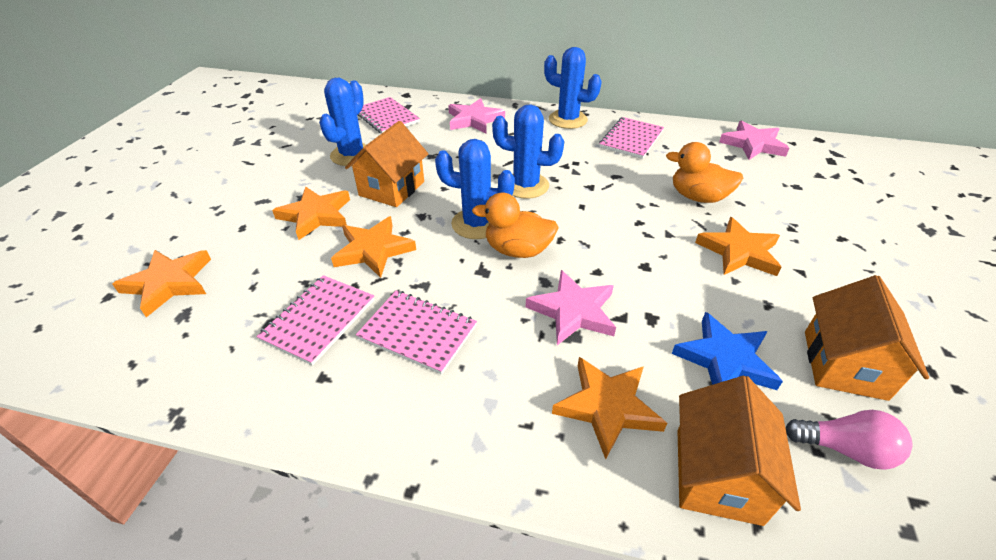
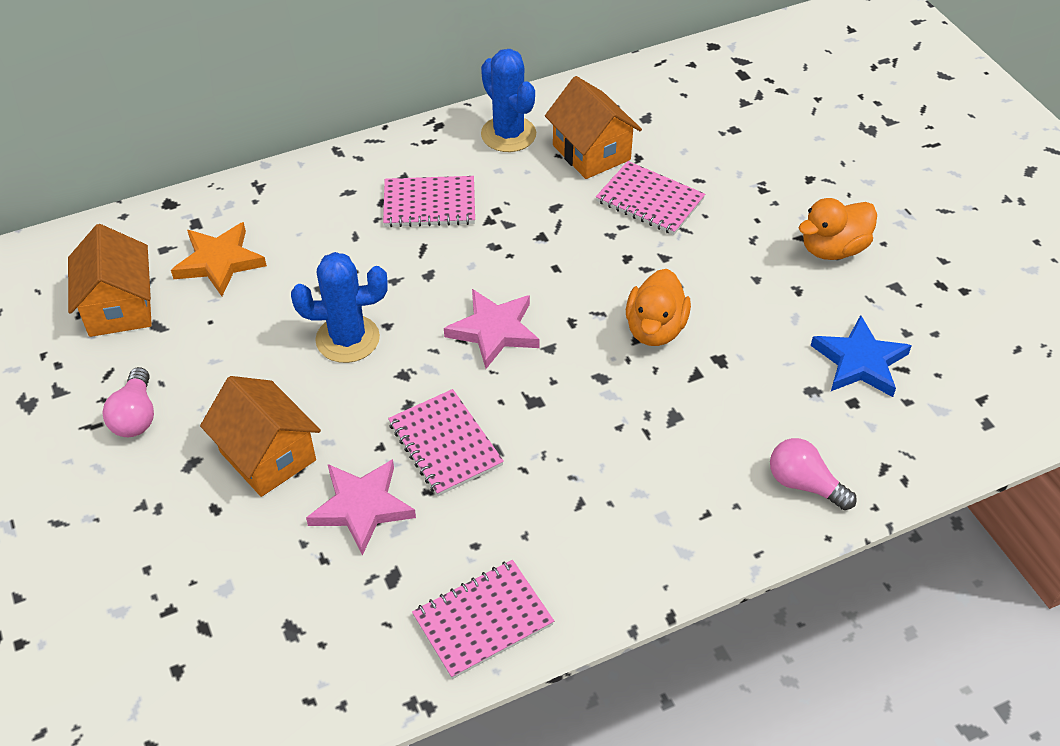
blue cactus: [319,78,366,166] [435,139,515,239] [492,104,564,199] [544,47,602,129] = 4 -> [291,252,388,363] [481,49,536,152] = 2
orange star: [112,250,211,317] [272,187,350,240] [331,216,416,278] [552,357,667,459] [695,217,781,276] = 5 -> [171,222,267,296] = 1
pink light bulb: [786,410,912,470] = 1 -> [102,367,154,437] [770,438,857,510] = 2
pink star: [448,98,505,134] [526,270,616,345] [719,121,789,160] = 3 -> [306,459,416,556] [444,289,540,369] = 2

